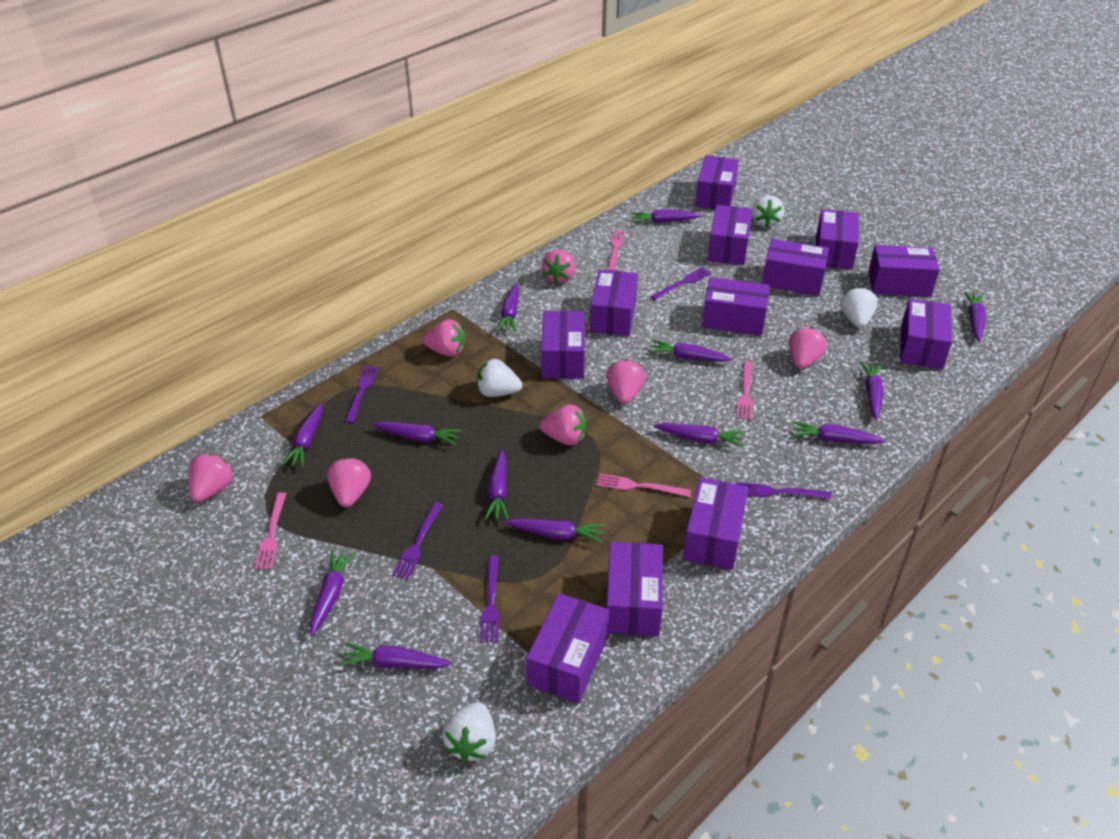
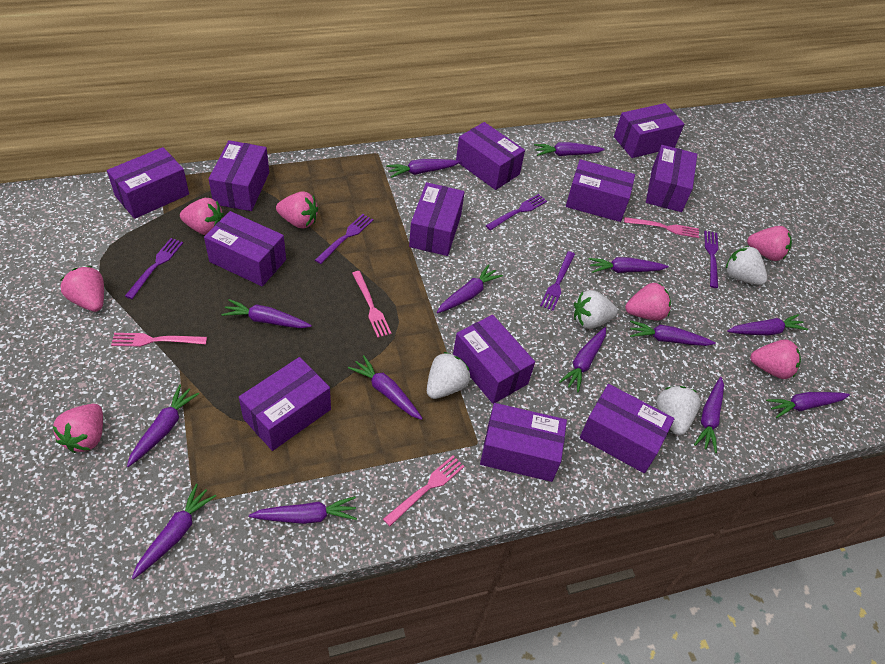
purple carrot: [281,403,323,467] [310,550,355,636] [339,643,452,669] [373,422,462,445] [485,449,508,520] [496,283,519,332] [505,519,605,543] [631,209,702,223] [649,340,733,362] [654,423,745,447] [793,421,885,444] [860,362,884,421] [964,292,986,342] = 13 -> [127,384,199,467] [132,484,216,579] [221,299,312,328] [249,496,357,524] [348,355,423,420] [386,159,460,178] [437,264,503,313] [534,142,605,156] [559,327,606,392] [588,257,668,273] [630,320,716,346] [694,377,724,453] [727,314,808,336] [766,392,850,418] = 14

